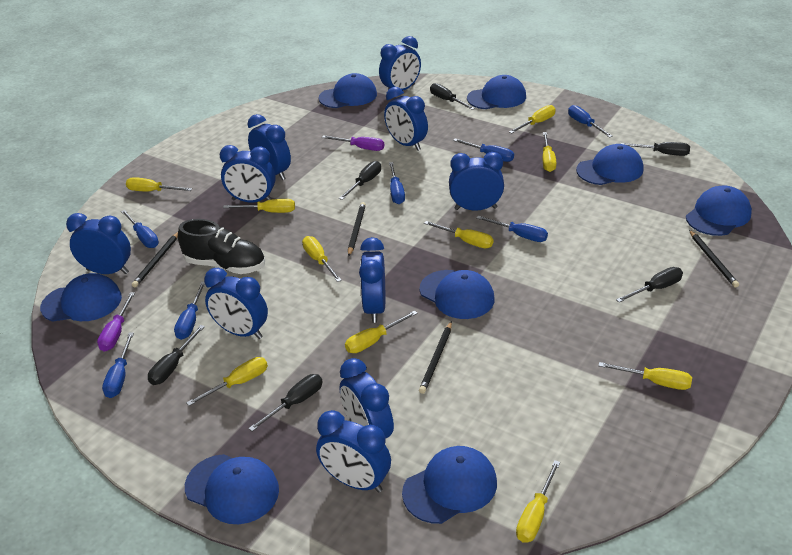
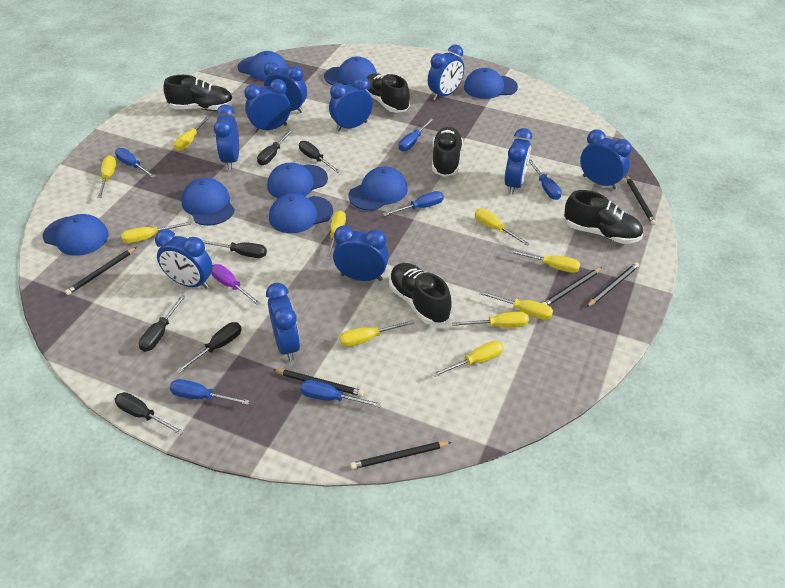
black pencil: [132,232,178,287] [348,202,366,257] [419,321,452,394] [689,230,739,288] = 4 -> [65,247,137,295] [273,369,364,396] [350,442,451,469] [542,267,602,306] [586,262,639,307] [626,175,657,225] = 6
black shoe: [178,219,265,274] = 1 -> [164,75,234,111] [366,73,410,113] [389,263,452,325] [432,127,463,177] [564,190,643,244] = 5
blue screwdriver: [102,332,134,398] [121,210,159,248] [174,282,205,340] [389,162,405,204] [453,139,514,162] [477,216,548,242] [568,105,613,138] = 7 -> [115,148,156,178] [170,379,250,405] [300,380,381,407] [383,191,444,216] [399,118,434,151] [529,159,562,200] = 6
purple screwdriver: [97,292,135,352] [322,135,384,151] = 2 -> [211,264,261,306] = 1

